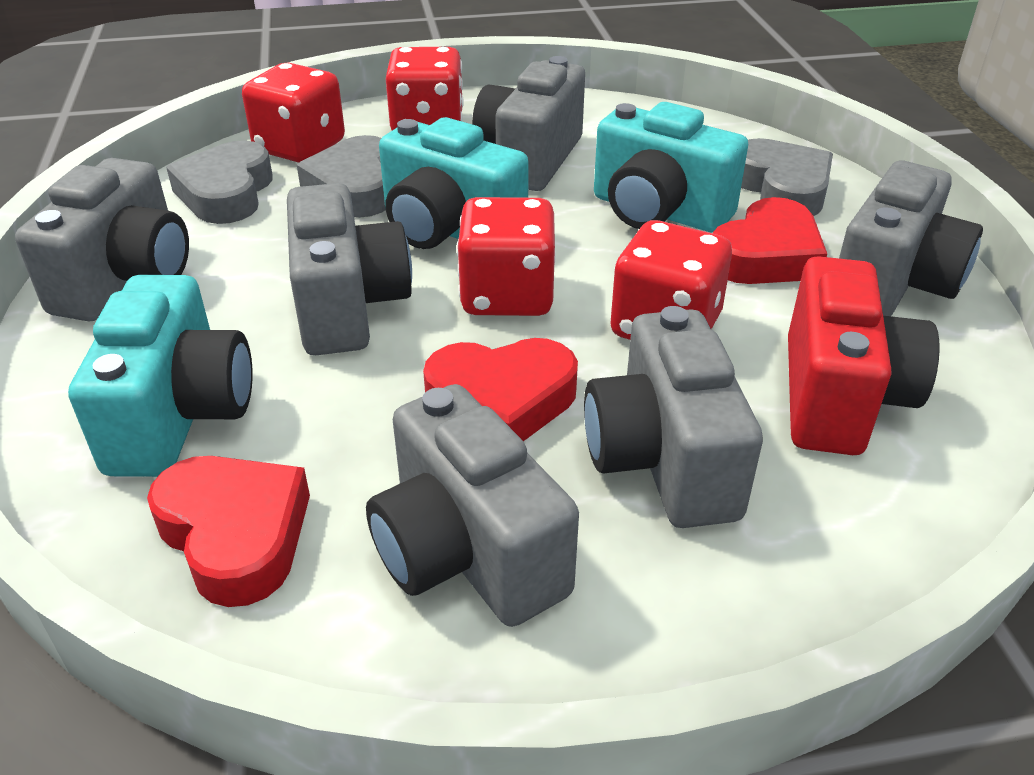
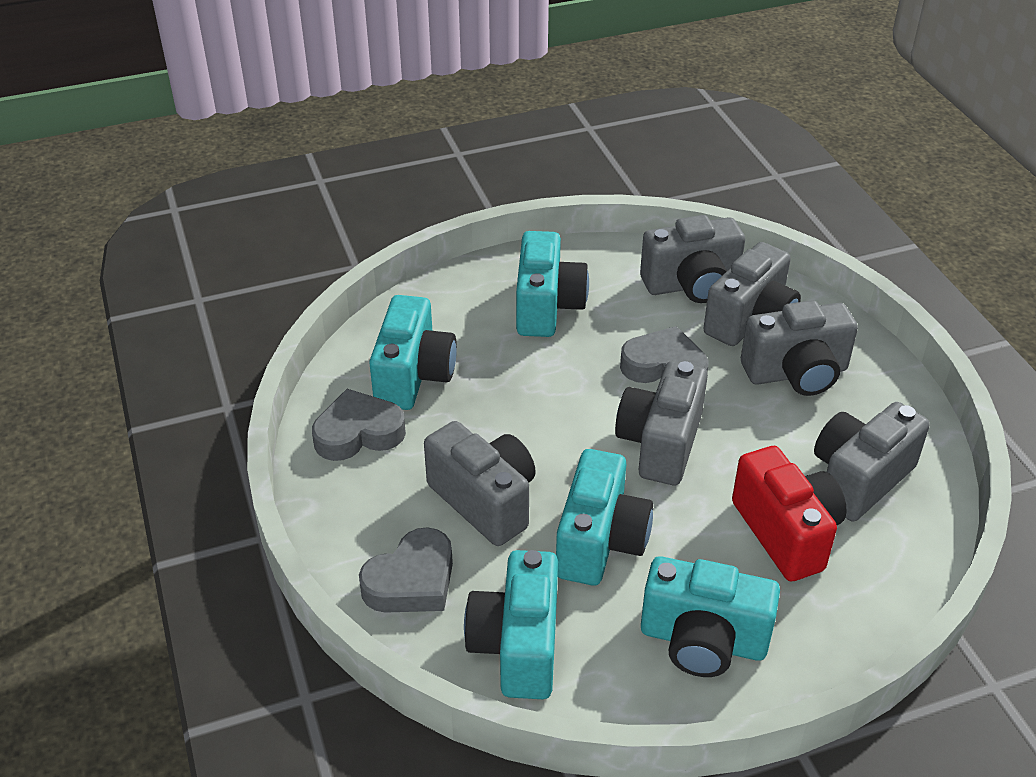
red dice: [242,63,345,163] [386,47,464,130] [457,197,556,316] [610,220,732,340] = 4 -> none = 0
red heart: [147,456,310,607] [423,338,578,441] [713,197,827,284] = 3 -> none = 0
turquoise camera: [68,275,253,477] [379,117,529,249] [594,102,748,233] = 3 -> [369,295,457,410] [464,550,558,699] [516,231,589,337] [556,449,653,586] [641,556,780,677] = 5

